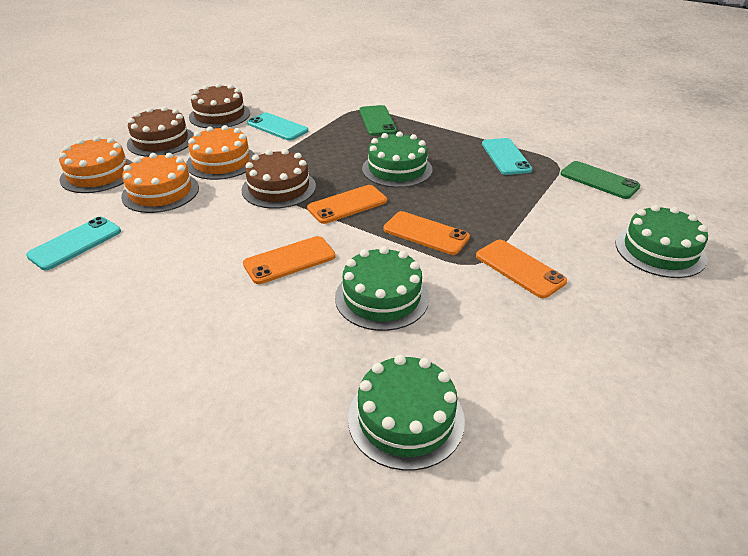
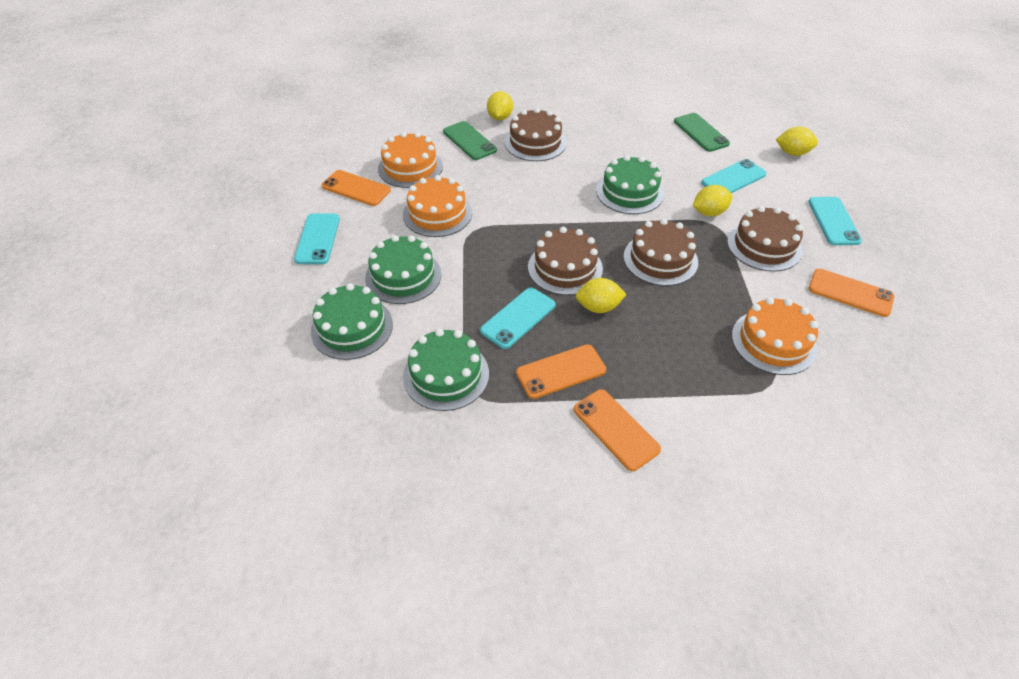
brown cake: [127,106,194,157] [189,83,250,129] [241,149,316,209] = 3 -> [504,108,567,161] [528,227,603,295] [623,218,698,286] [727,206,803,272] = 4
turquoise phone: [26,217,121,270] [247,113,308,141] [482,138,533,175] = 3 -> [294,213,340,264] [480,287,556,349] [701,159,766,193] [808,197,862,245] = 4
yellow lemon: none = 0 -> [487,91,513,120] [576,278,627,313] [693,185,733,216] [776,127,818,156] = 4

